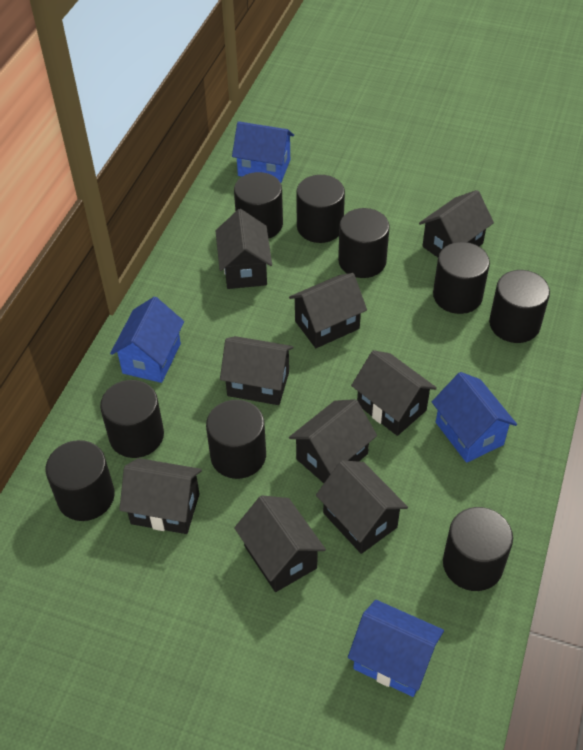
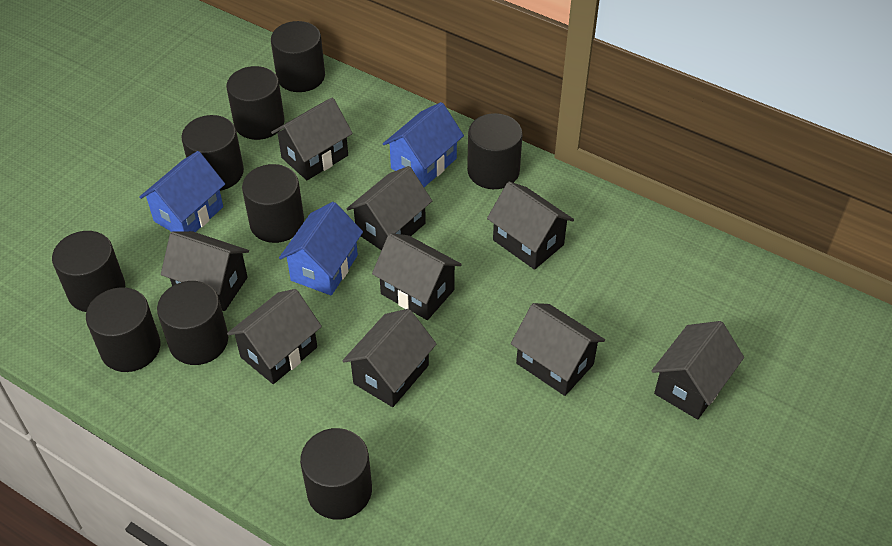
blue house: [110,297,184,383] [232,121,294,183] [348,600,444,697] [432,372,517,463] = 4 -> [139,151,225,232] [279,202,363,295] [383,102,464,187] = 3

